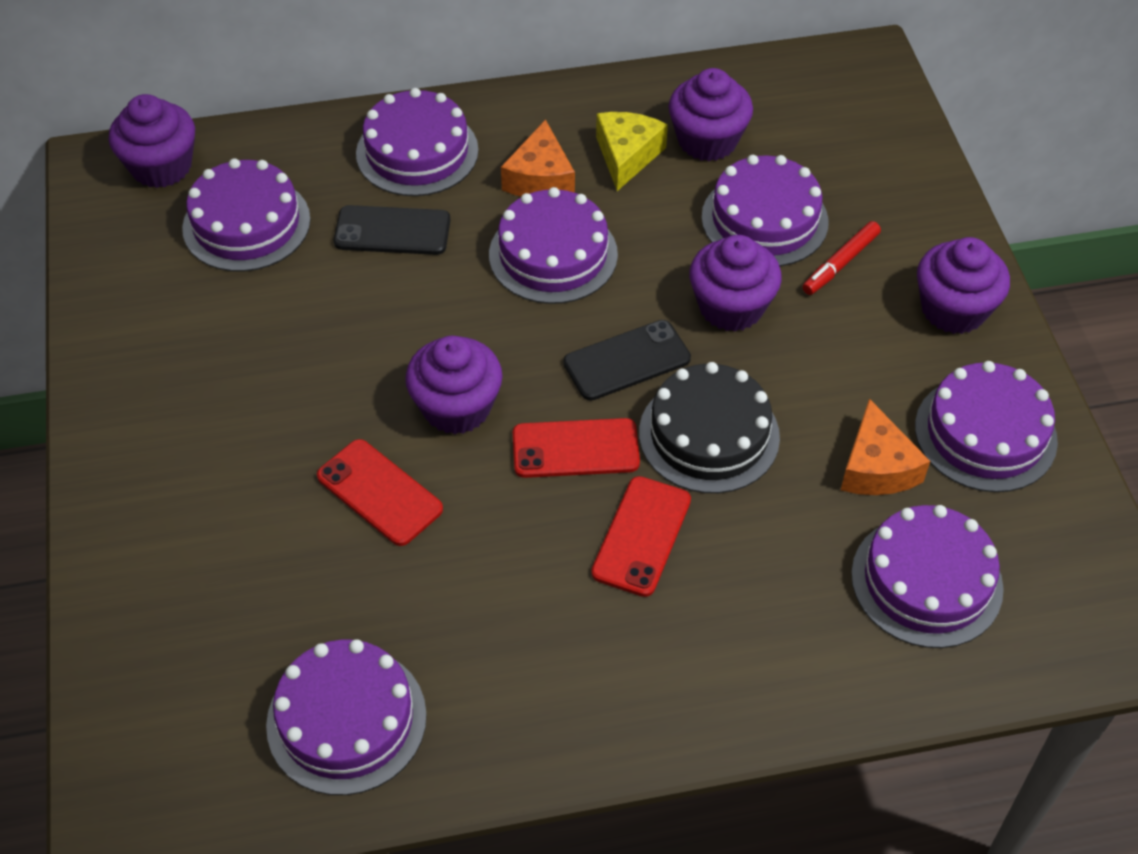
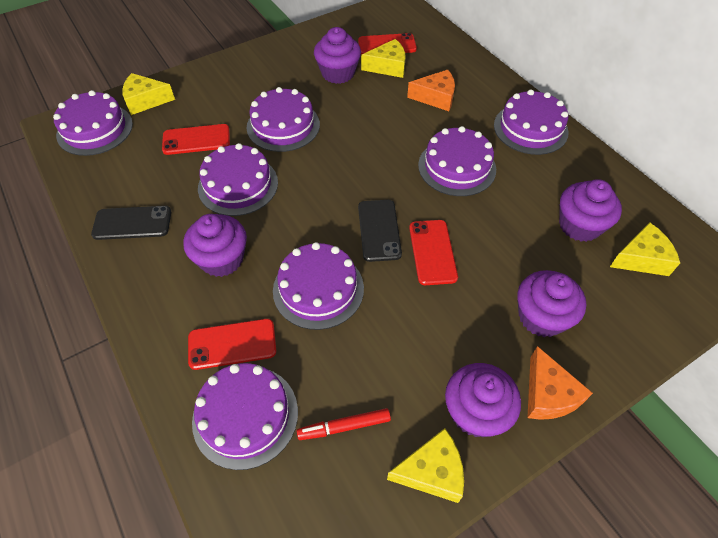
black cake: [639,362,780,493] = 1 -> none = 0
red phone: [317,439,443,546] [513,418,640,478] [591,476,691,597] = 3 -> [162,124,230,155] [188,319,276,370] [358,33,417,55] [409,220,458,285] = 4
yellow cheese: [596,112,668,191] = 1 -> [122,73,175,115] [361,39,406,78] [387,428,464,503] [610,222,680,276] = 4

